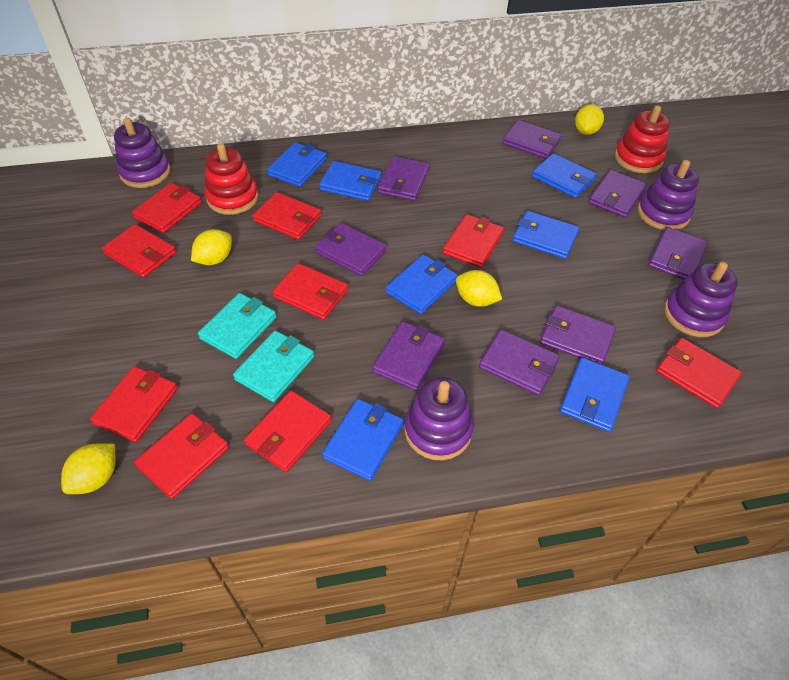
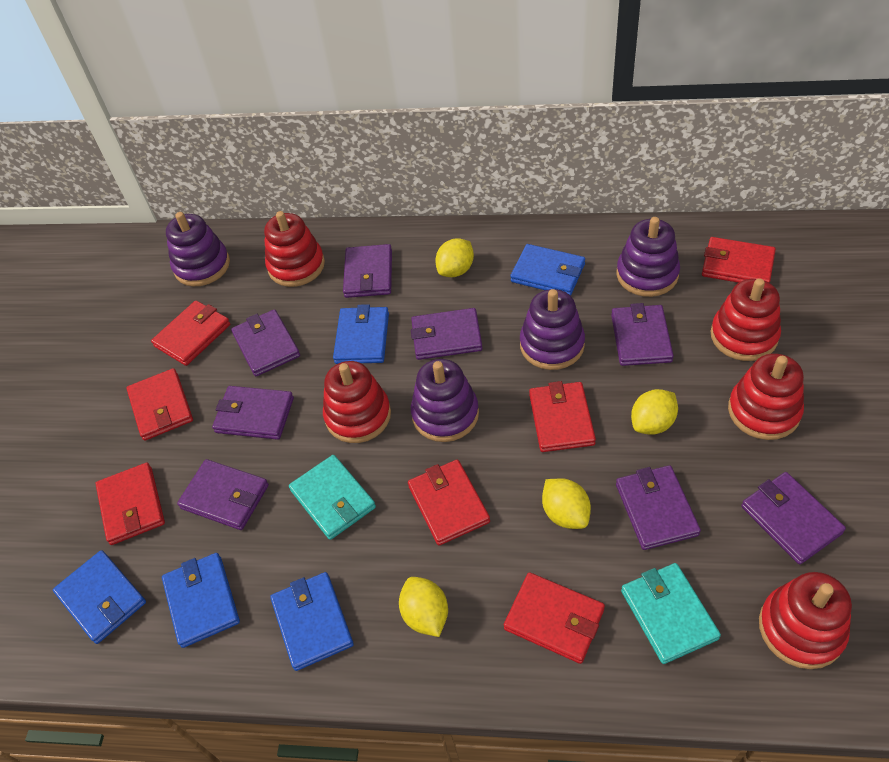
blue wallet: [267,142,327,187] [319,161,381,201] [322,399,404,481] [386,255,458,314] [512,211,579,259] [532,153,597,198] [560,358,630,432] = 7 -> [53,550,146,644] [162,553,240,648] [270,572,354,671] [333,304,389,364] [510,244,585,296] = 5
red stacking toy: [205,143,258,215] [615,105,670,173] = 2 -> [264,211,325,287] [323,361,391,443] [710,278,781,361] [728,354,804,440] [759,572,852,669] = 5
red wallet: [90,366,178,443] [102,224,176,278] [132,183,202,233] [134,413,229,499] [244,391,332,472] [253,192,322,240] [272,263,348,320] [443,214,504,268] [656,338,742,408] = 9 -> [95,463,165,545] [126,368,193,441] [151,300,230,366] [408,460,490,546] [504,572,605,664] [529,381,596,452] [702,237,776,283] = 7

